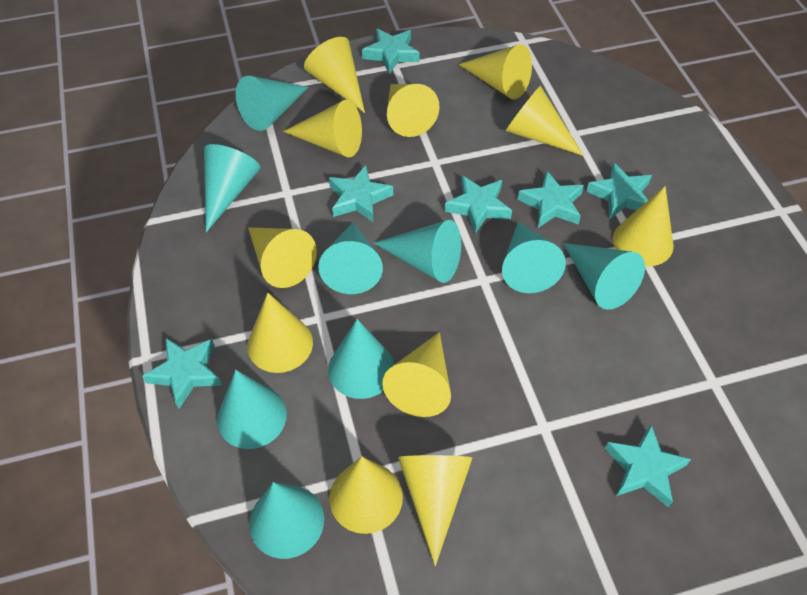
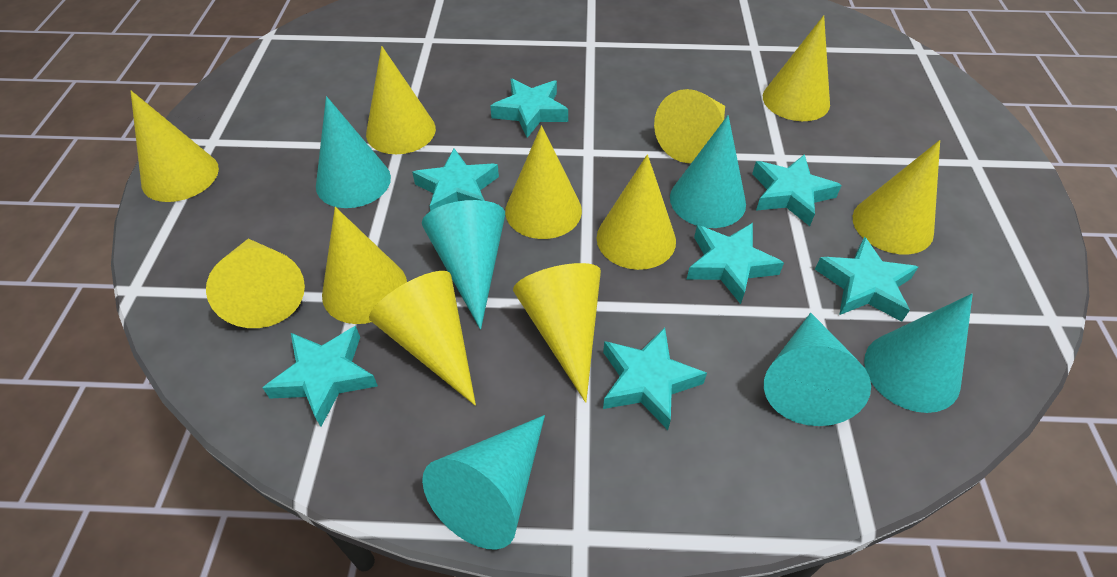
turquoise cone: [204,144,260,232] [217,370,287,449] [236,76,308,131] [249,482,324,559] [318,223,383,294] [328,319,394,399] [374,220,461,283] [502,222,566,293] [563,243,645,310] = 9 -> [316,96,391,208] [422,200,505,330] [422,415,545,550] [670,115,746,228] [764,313,871,426] [864,294,973,413] = 6

